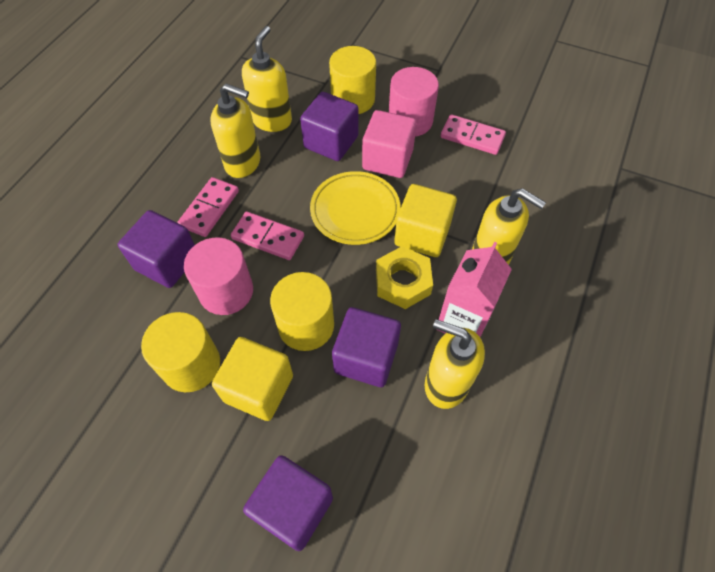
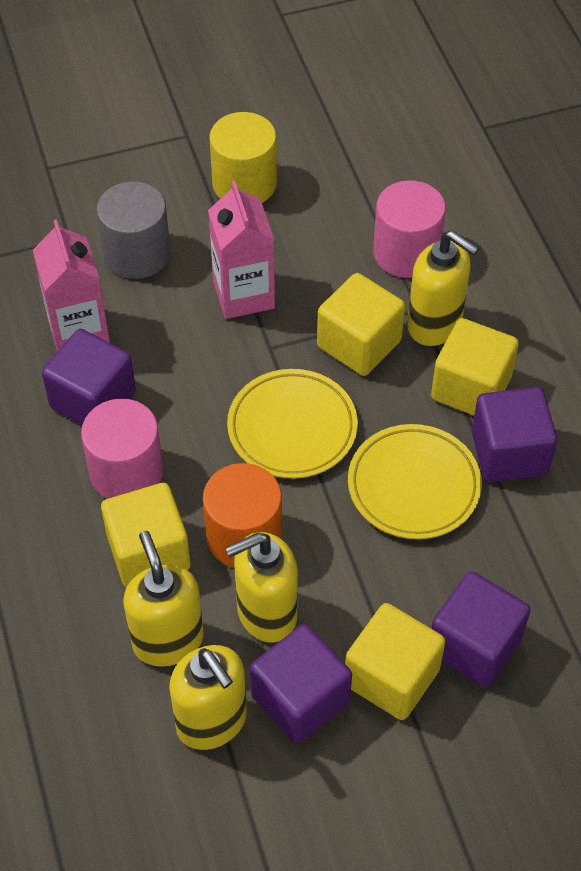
grey cylinder: none = 0 -> [97,181,171,279] = 1
orange cylinder: none = 0 -> [203,463,282,568] = 1
pink carton: [436,242,512,337] = 1 -> [33,219,110,352] [208,180,275,319] = 2
pink cube: [362,110,417,178] = 1 -> none = 0
pink domino: [177,177,239,237] [231,211,304,260] [441,114,506,155] = 3 -> none = 0
yellow cube: [212,337,293,421] [394,184,457,257] = 2 -> [101,483,191,588] [317,273,405,376] [345,603,446,720] [431,318,519,415] = 4
yellow cylinder: [141,312,220,392] [270,272,334,351] [329,46,376,114] = 3 -> [209,112,277,203] = 1
yellow nut: [376,246,433,309] = 1 -> none = 0
yellow plate: [310,171,401,245] = 1 -> [227,369,358,479] [348,424,482,539] = 2

